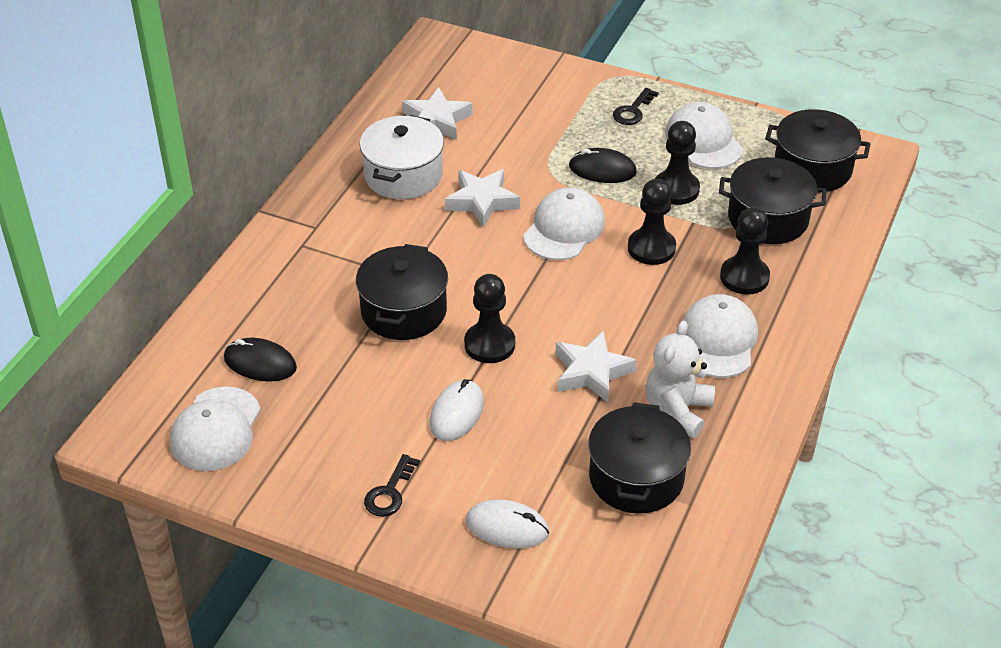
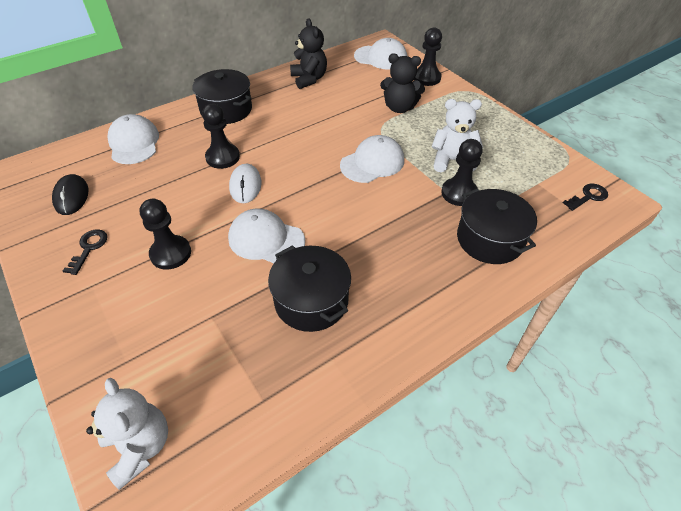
black mouse: [224,338,297,382] [569,148,637,183] = 2 -> [52,174,89,215] = 1
black pot: [356,244,448,340] [588,402,691,514] [719,157,826,244] [765,109,870,192] = 4 -> [193,69,252,124] [268,245,351,332] [457,188,537,264] = 3
black teddy bear: none = 0 -> [290,18,327,89] [380,53,425,113] = 2
white mouse: [430,379,484,441] [466,499,549,549] = 2 -> [229,164,262,203] = 1
white pot: [360,115,444,199] = 1 -> none = 0
white star: [402,87,473,140] [445,169,520,228] [556,330,637,403] = 3 -> none = 0
white teddy bear: [645,320,715,438] = 1 -> [86,378,168,490] [432,99,483,172] = 2

